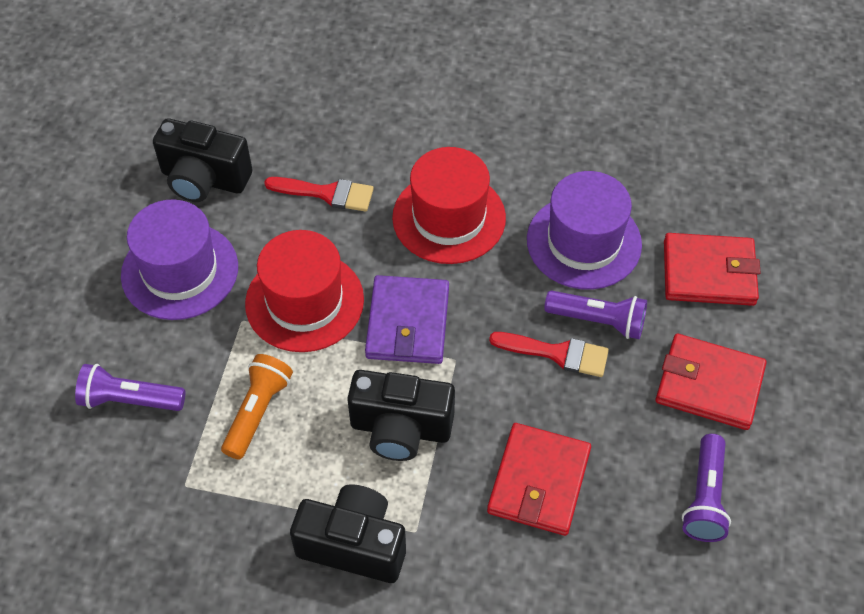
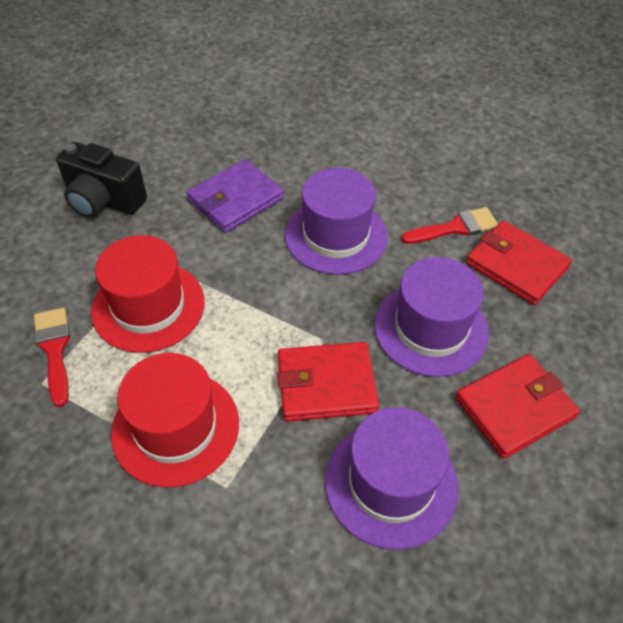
black camera: [153,118,252,202] [290,484,406,583] [347,370,455,461] = 3 -> [56,142,147,218] = 1
orange flashlight: [221,354,293,460] = 1 -> none = 0
purple flashlight: [75,364,185,411] [544,291,647,339] [682,434,731,542] = 3 -> none = 0
purple hat: [121,199,238,320] [527,171,642,290] = 2 -> [285,168,388,275] [325,407,458,550] [374,257,489,377] = 3

